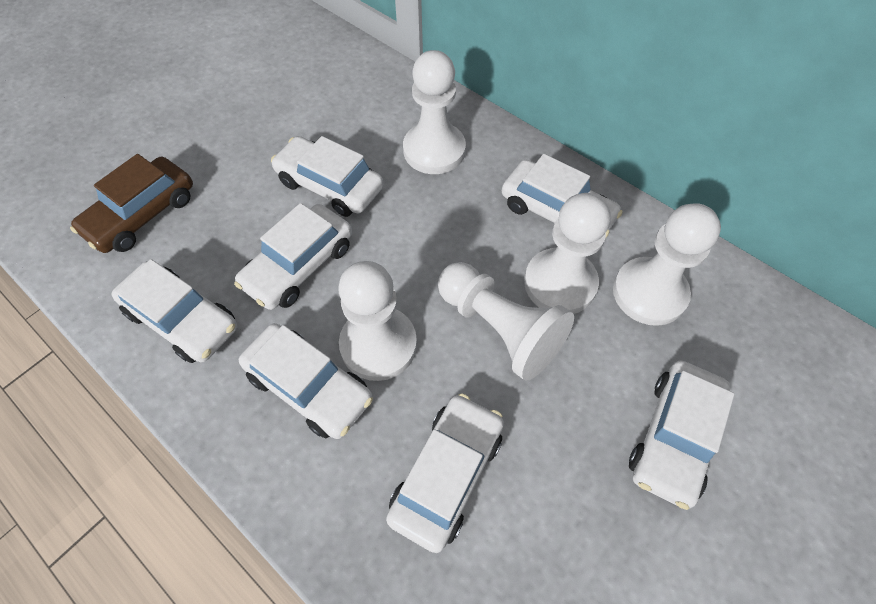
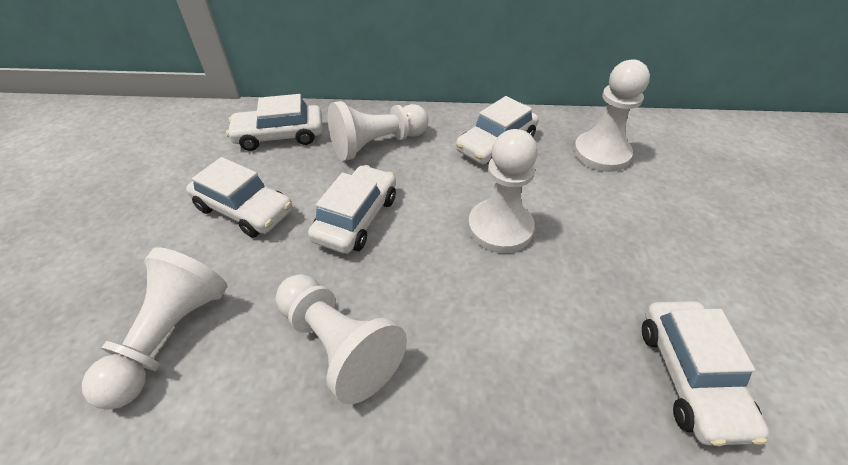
brown car: [70,154,193,253] = 1 -> none = 0
white car: [111,259,237,363] [234,203,352,310] [239,323,373,439] [271,136,383,217] [386,394,504,553] [502,154,623,237] [629,360,735,510] = 7 -> [186,157,292,238] [226,94,323,151] [308,165,396,254] [456,96,539,165] [642,301,769,446] = 5

